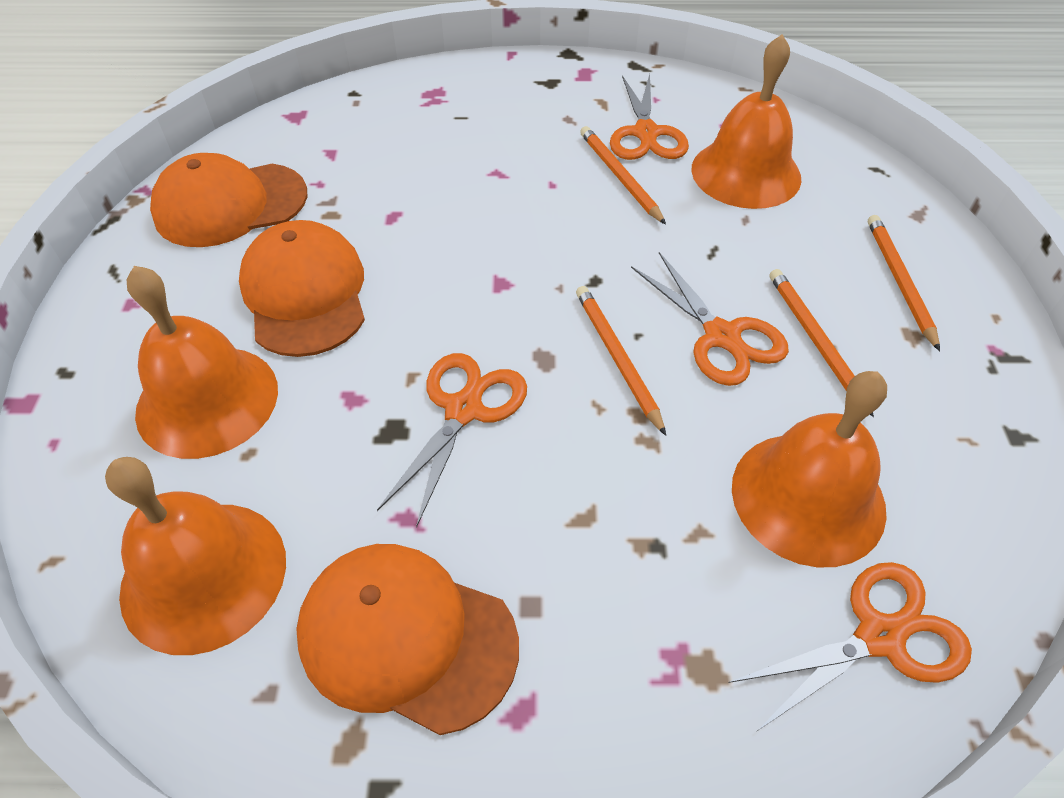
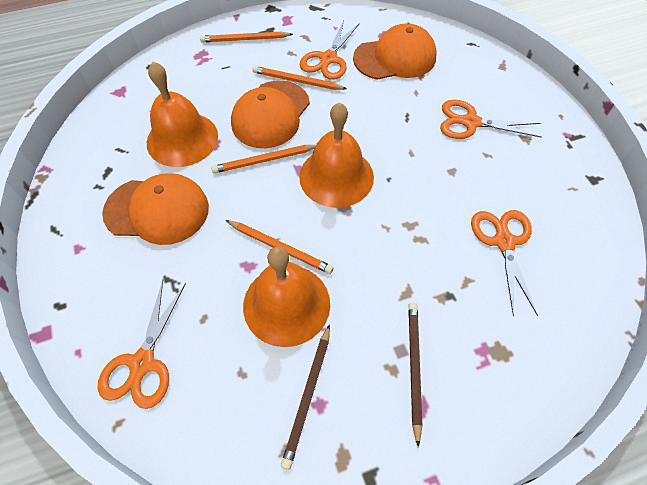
brown pencil: none = 0 -> [281,324,330,470] [408,303,423,447] = 2
orange bell: [105,457,286,655] [127,266,278,459] [691,34,801,209] [732,371,887,567] = 4 -> [147,62,218,167] [243,247,330,347] [299,102,374,208] = 3

